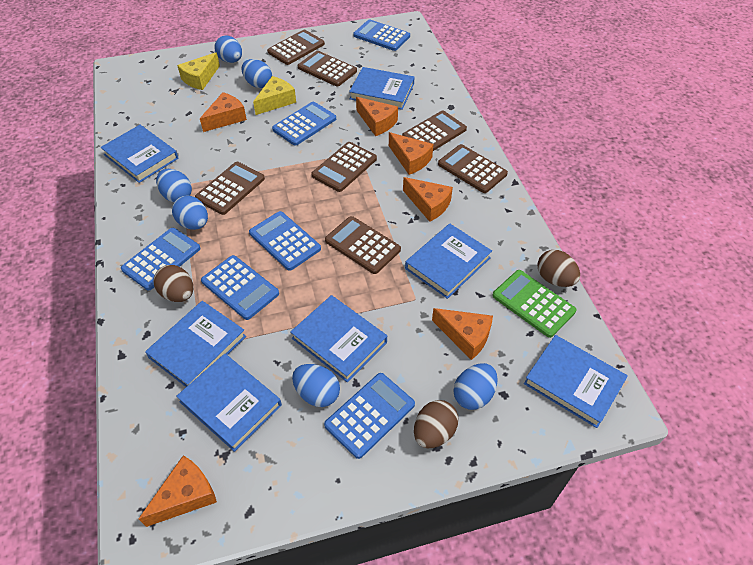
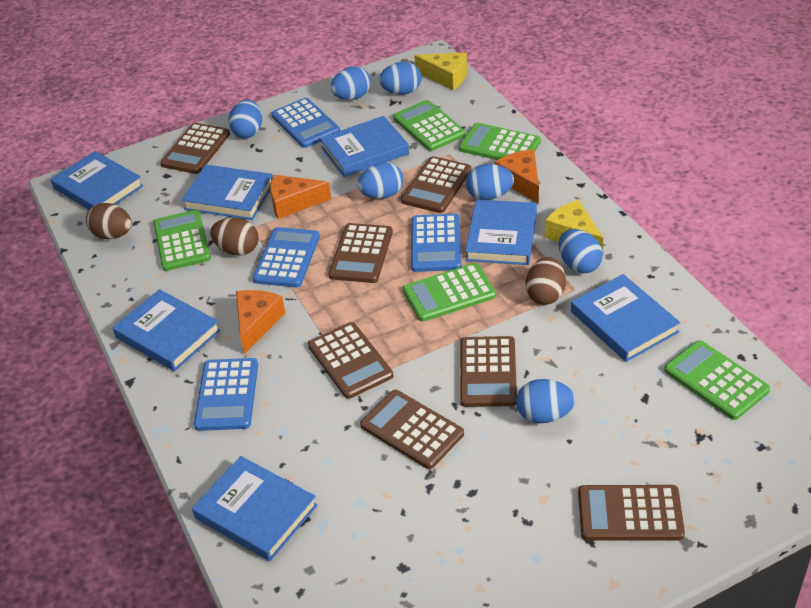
blue calculator: [121,228,201,290] [201,255,279,320] [249,211,321,271] [272,102,336,146] [324,373,415,459] [353,19,410,51] = 6 -> [194,358,258,431] [253,227,320,287] [271,98,340,148] [411,214,461,272] = 4
blue egg: [156,169,192,203] [172,196,208,230] [215,35,242,63] [242,59,272,88] [292,364,340,407] [454,363,498,410] = 6 -> [228,100,262,138] [331,66,371,100] [358,162,403,199] [379,62,421,95] [466,164,514,200] [516,379,576,423] [559,229,603,274] = 7
green calculator: [492,270,576,338] = 1 -> [153,210,211,271] [393,100,465,151] [403,263,496,322] [459,123,541,160] [664,340,770,420] = 5
orange cheese: [139,455,217,527] [200,92,247,132] [356,97,398,136] [389,132,433,175] [403,177,453,222] [432,308,493,360] = 6 -> [236,290,285,354] [270,175,331,219] [495,149,539,204] = 3

